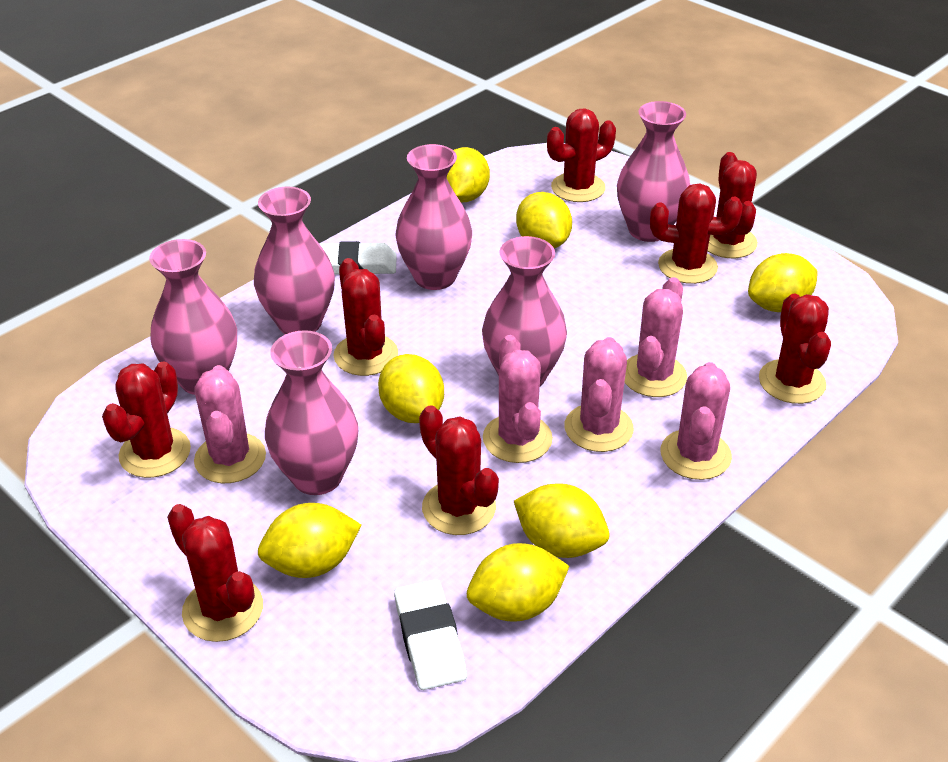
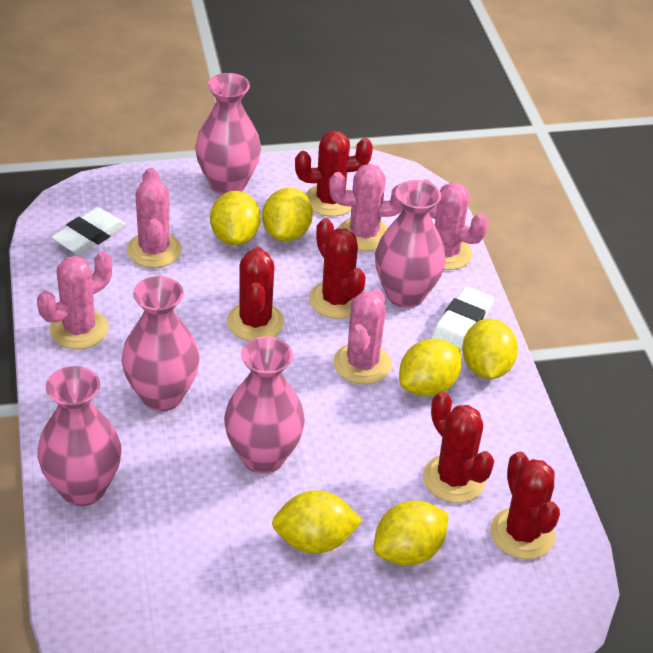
pink vase: [149,239,237,395] [254,187,335,334] [265,330,358,495] [395,144,472,290] [482,236,567,387] [617,101,690,242] = 6 -> [37,366,121,506] [122,276,200,411] [195,73,261,195] [224,336,305,474] [375,180,446,308] = 5
red cactus: [102,361,191,478] [167,504,263,642] [334,258,398,376] [419,406,499,535] [547,108,616,202] [650,183,743,284] [708,152,758,258] [759,294,831,404] = 8 -> [227,247,284,341] [295,130,373,217] [309,218,366,319] [423,391,494,503] [490,452,560,559] = 5
yellow lemon: [258,503,361,578] [378,354,444,423] [447,147,490,202] [467,543,569,622] [514,483,609,558] [516,192,572,248] [748,253,818,312] = 7 -> [210,191,261,245] [262,188,313,242] [272,490,363,554] [374,500,449,566] [399,339,461,396] [462,319,518,379] = 6

